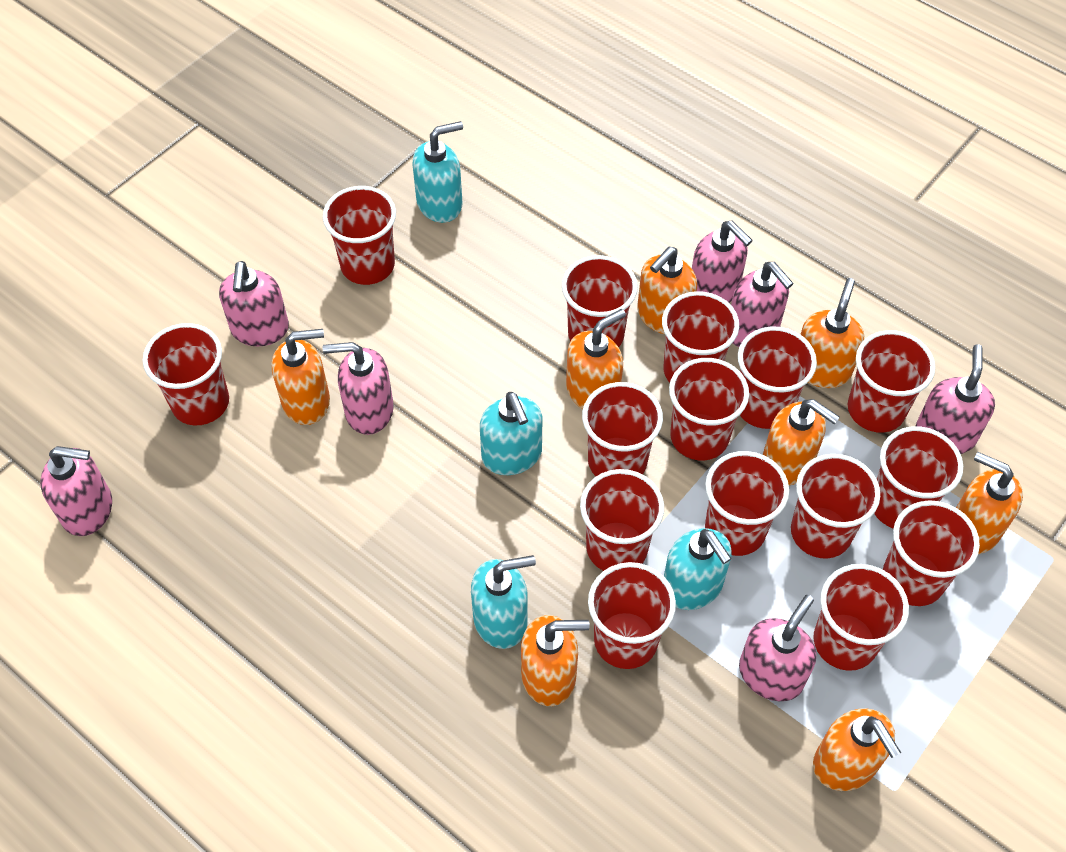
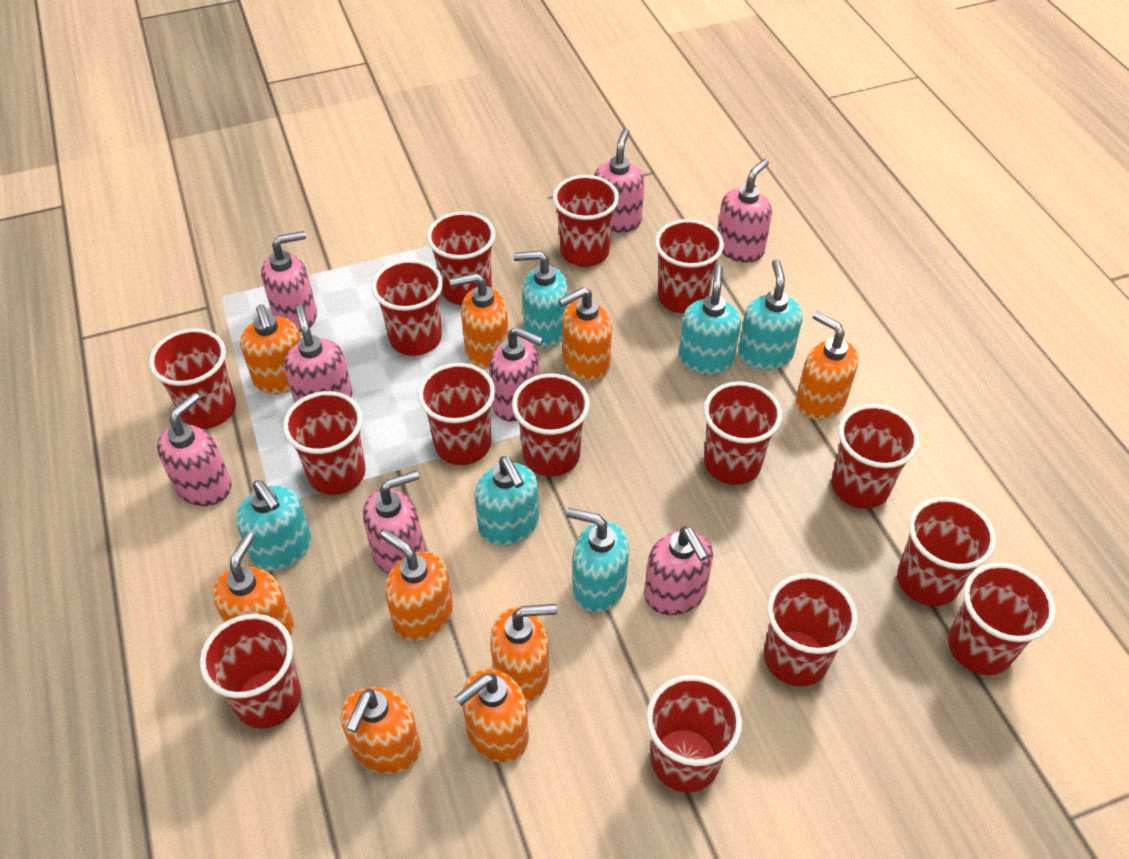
orange soap dispenser: [271,329,330,425] [521,615,590,706] [566,309,626,409] [637,247,697,334] [763,399,840,486] [800,278,864,388] [813,708,901,791] [956,452,1023,554] = 8 -> [212,532,294,636] [240,305,301,394] [340,687,421,774] [381,529,453,641] [450,273,508,369] [455,669,529,763] [490,604,557,703] [558,287,612,381] [796,311,858,420] = 9
pink soap dispenser: [40,446,112,536] [219,261,289,346] [323,342,394,435] [692,221,753,303] [731,262,794,347] [739,595,816,701] [916,345,995,454] = 7 -> [157,393,231,506] [261,231,317,332] [284,305,352,403] [363,470,425,574] [489,326,544,422] [594,128,645,233] [644,526,713,615] [717,159,772,263] = 8
turquoise soap dispenser: [412,121,463,223] [471,555,536,649] [480,392,543,475] [664,528,732,610] = 4 -> [236,480,312,571] [475,456,539,546] [513,251,568,348] [566,508,629,613] [679,264,741,375] [738,259,803,370] = 6

